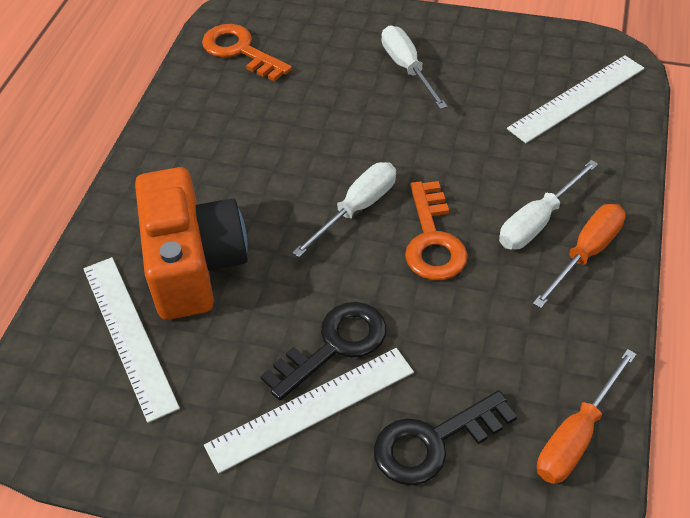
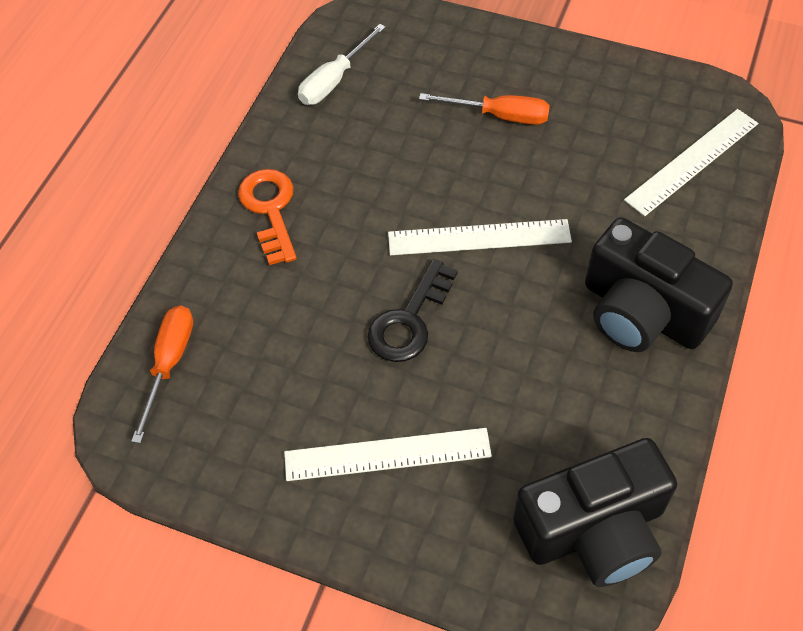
black camera: none = 0 -> [513,438,677,587] [585,217,733,352] = 2
black key: [260,302,387,401] [374,390,517,485] = 2 -> [367,259,458,362] = 1
orange camera: [135,167,248,320] = 1 -> none = 0
orange key: [202,24,292,82] [405,181,468,280] = 2 -> [238,169,297,265] = 1
white screwdriver: [292,162,396,257] [381,26,448,109] [499,160,598,250] = 3 -> [298,24,386,105] = 1

